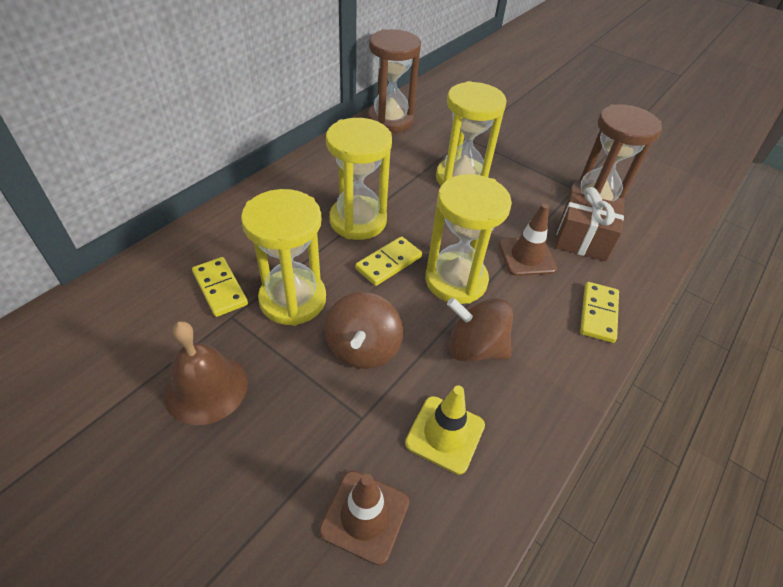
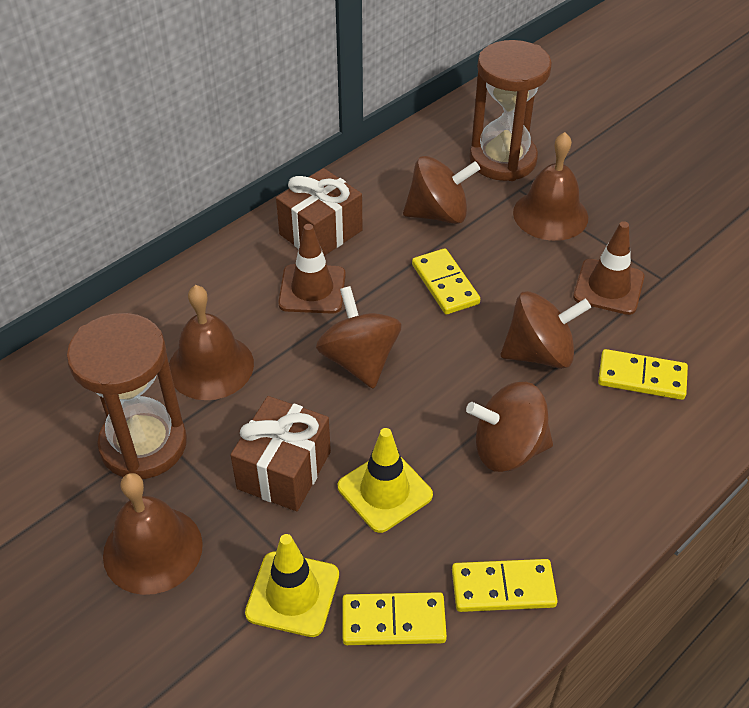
brown bell: [164,321,248,425] = 1 -> [103,473,203,595] [169,285,254,400] [513,132,588,241] = 3
brown gift: [555,187,624,261] = 1 -> [231,396,331,511] [276,168,363,256] = 2
brown spinning top: [325,292,403,369] [447,297,513,362] = 2 -> [316,286,402,389] [403,156,480,224] [466,382,553,472] [501,291,591,369] = 4
yellow domino: [192,257,248,317] [355,236,422,286] [580,282,619,343] = 3 -> [342,592,447,645] [412,248,480,315] [452,559,558,612] [598,349,688,400] = 4
yellow hourglass: [241,189,326,326] [326,118,392,240] [425,174,512,304] [436,81,506,186] = 4 -> none = 0
yellow traffic cone: [405,385,485,475] = 1 -> [245,534,339,637] [338,428,433,533] = 2

